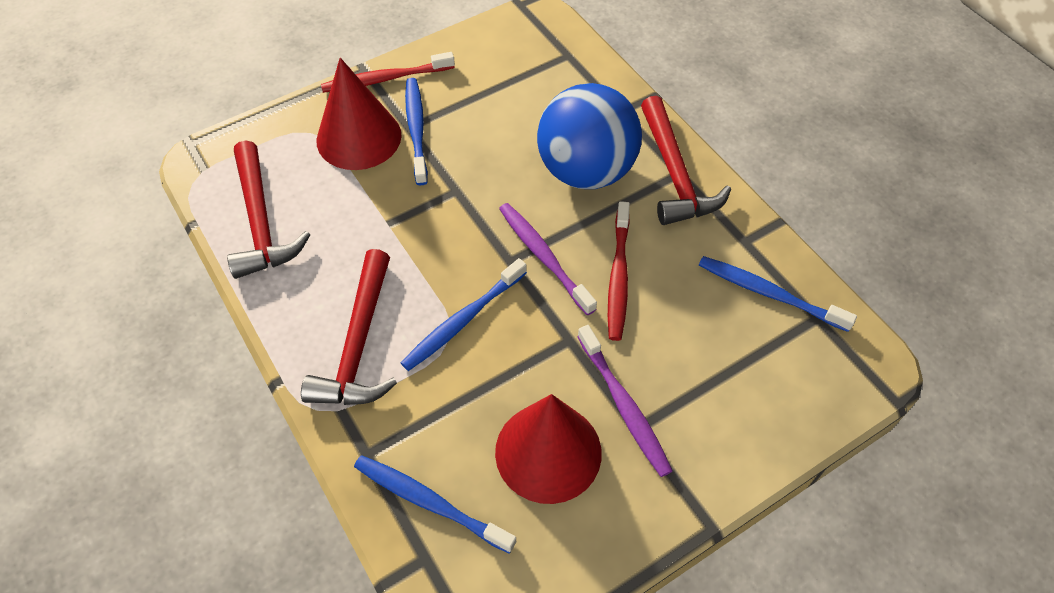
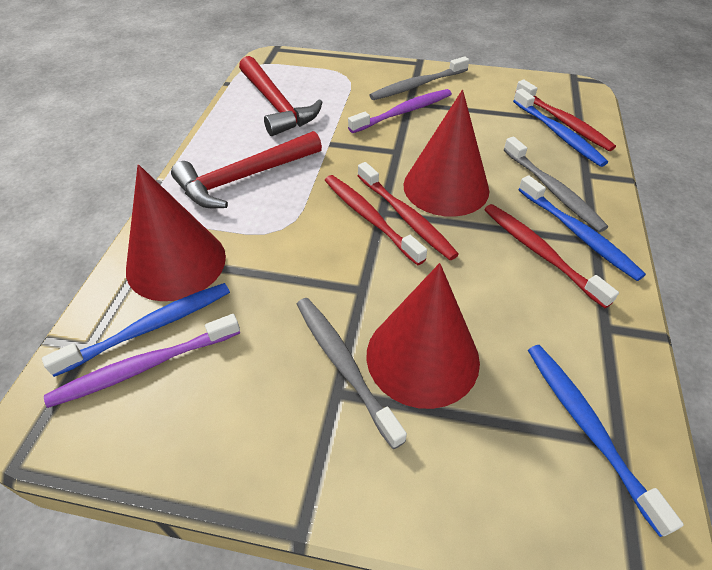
blue ball: [537,83,642,189] = 1 -> none = 0
grey toothbrush: none = 0 -> [297,298,407,449] [369,56,469,100] [504,137,608,232] = 3
red cone: [317,58,402,170] [495,394,602,504] = 2 -> [126,164,226,301] [366,263,480,409] [404,90,490,217] = 3
red hammer: [227,140,310,279] [301,249,397,405] [641,96,731,225] = 3 -> [171,131,322,208] [239,56,323,136] = 2
red toothbrush: [321,52,455,93] [608,201,630,341] = 2 -> [325,175,427,265] [357,162,459,260] [484,204,619,308] [515,79,616,151] = 4

